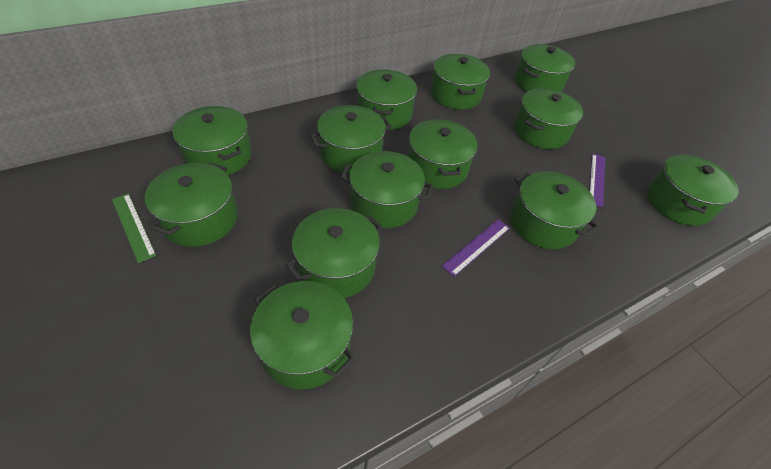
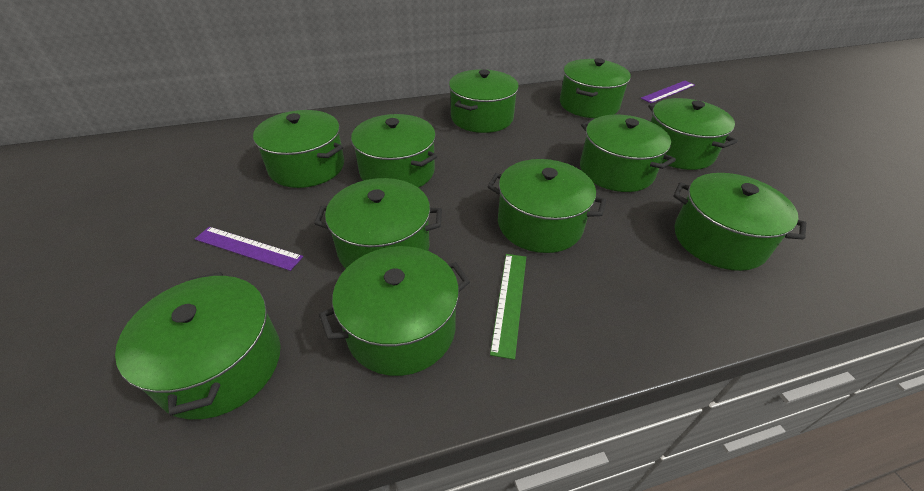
green pot: [145,163,238,247] [172,106,252,175] [250,281,355,389] [286,208,383,298] [310,105,391,173] [340,151,433,228] [356,69,417,130] [408,119,478,189] [431,54,490,110] [510,171,599,249] [514,88,583,149] [515,44,575,92] [647,154,739,226] = 13 -> [115,272,281,419] [253,110,344,188] [314,178,442,269] [319,246,470,376] [351,114,437,188] [449,69,519,133] [487,159,606,253] [560,58,631,118] [580,114,676,192] [648,98,738,170] [673,173,806,271] = 11

